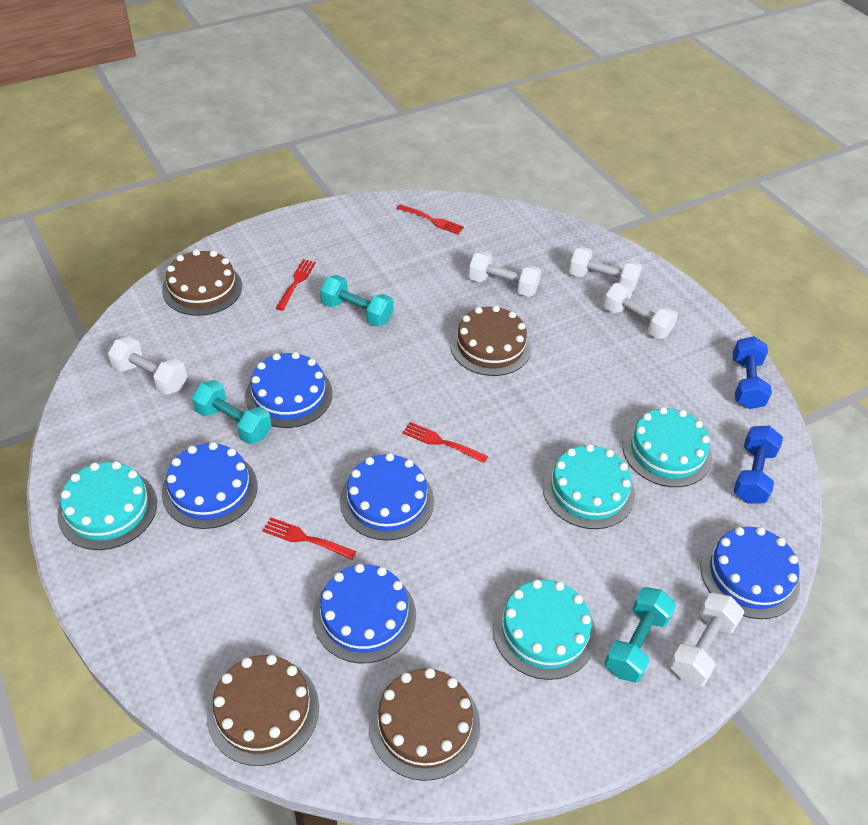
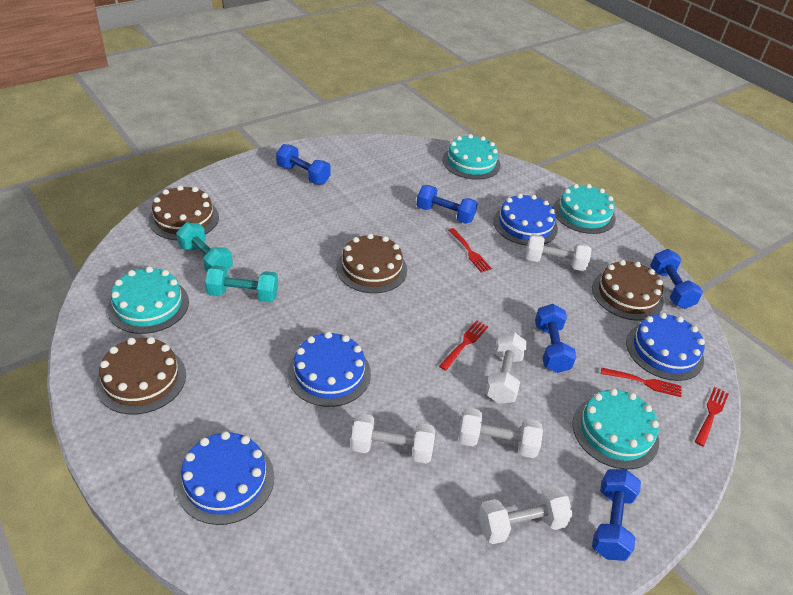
blue cake: [162,442,258,529] [245,352,333,428] [313,564,416,663] [340,453,434,540] [700,527,800,619] = 5 -> [176,431,274,525] [287,332,371,407] [493,194,558,246] [626,313,705,381] = 4
blue dumbbell: [733,336,772,409] [733,426,783,504] = 2 -> [276,144,331,185] [416,185,478,224] [535,304,577,373] [592,469,641,561] [650,249,703,309] = 5
turquoise dumbbell: [192,380,271,444] [320,275,394,327] [604,587,676,683] = 3 -> [176,222,233,272] [205,265,278,302] = 2

